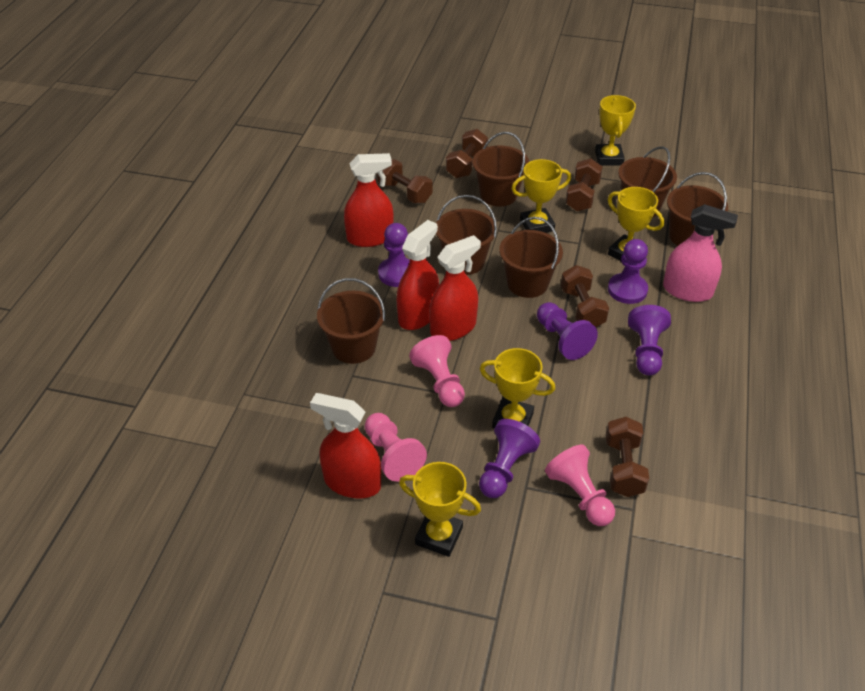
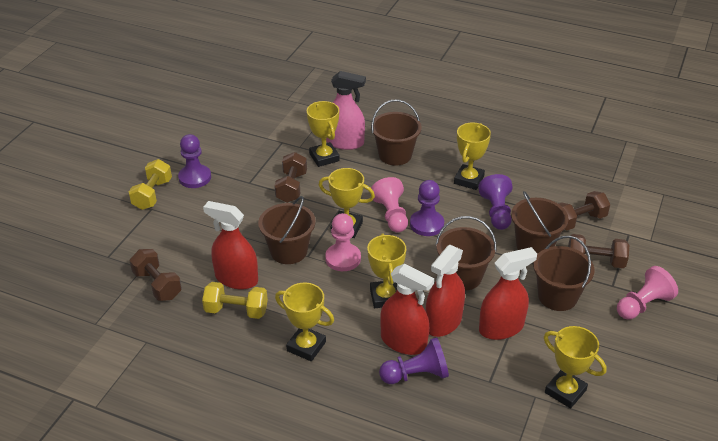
brown bucket: [317,278,385,364] [436,195,497,275] [472,132,529,207] [499,217,563,298] [618,146,677,217] [667,172,728,246] = 6 -> [258,196,316,264] [371,99,422,166] [436,216,496,291] [511,191,569,254] [533,236,594,311] = 5
brown dumbbell: [377,159,432,203] [446,129,488,178] [561,265,609,327] [566,158,603,212] [606,417,649,497] = 5 -> [129,249,182,301] [274,152,307,203] [558,191,610,230] [568,234,629,268] = 4
purple pawn: [378,223,410,287] [479,419,540,498] [537,302,598,360] [608,239,648,304] [628,305,671,375] = 5 -> [178,134,211,188] [379,337,449,384] [410,180,444,236] [478,174,513,230] = 4
yellow dumbbell: none = 0 -> [129,159,172,210] [202,282,268,319] = 2
yellow trophy: [399,462,481,557] [480,348,555,429] [511,159,571,233] [595,95,636,166] [608,187,664,261] = 5 -> [275,282,334,361] [307,101,340,167] [319,168,375,238] [367,234,406,308] [454,122,491,190] [544,326,607,409] = 6

